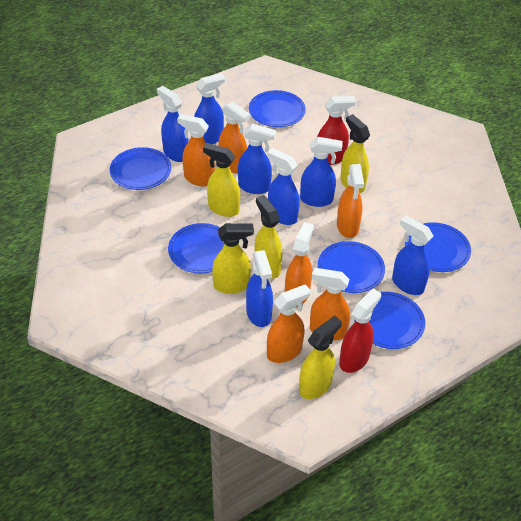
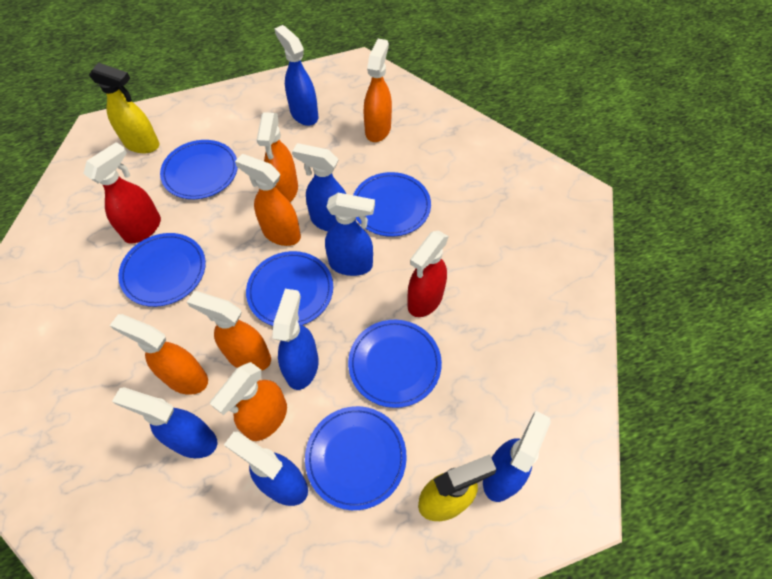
yellow spray bottle: [203,143,240,217] [212,223,254,294] [254,195,282,278] [299,315,342,399] [340,114,370,193] = 5 -> [89,62,159,153] [418,454,497,521] = 2

